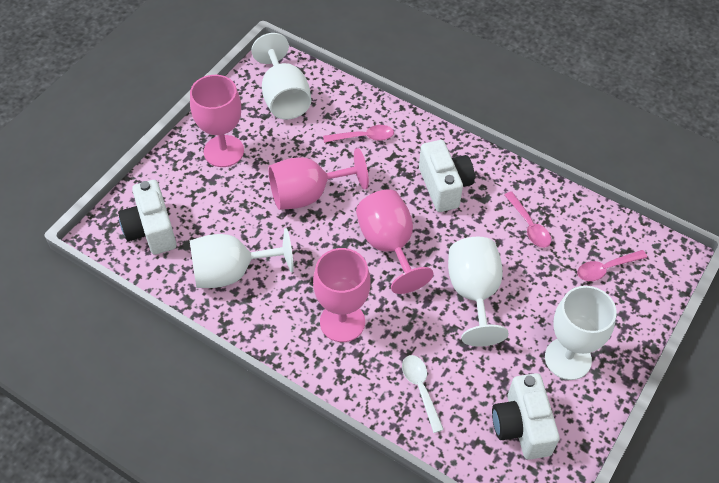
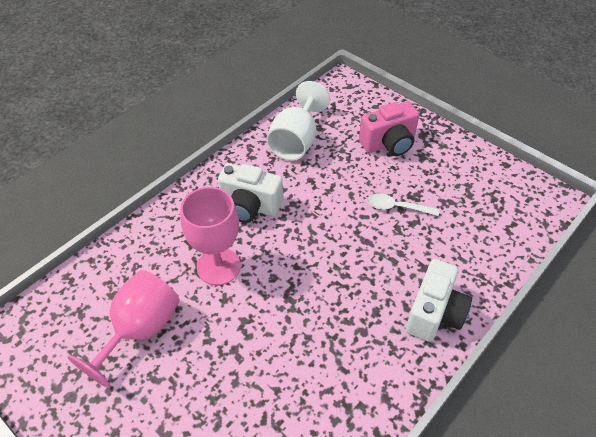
pink camera: none = 0 -> [359,102,419,156] = 1
pink goblet: [190,75,244,167] [268,148,369,210] [313,248,371,342] [356,190,434,294] = 4 -> [67,270,180,388] [180,187,241,285] = 2
pink spoon: [323,125,394,143] [504,191,551,248] [577,250,647,281] = 3 -> none = 0
white camera: [118,180,177,254] [419,140,475,212] [492,373,560,460] = 3 -> [218,163,283,223] [406,259,472,342] = 2
white goblet: [190,228,294,288] [251,33,311,120] [448,237,509,347] [545,286,617,380] = 4 -> [267,81,330,161] = 1

